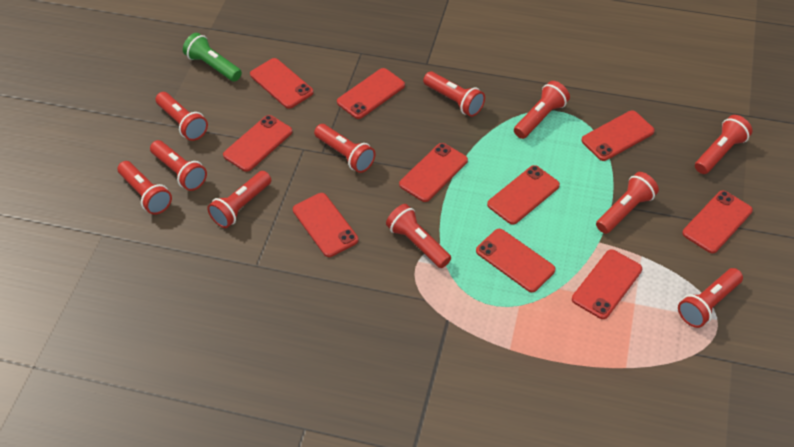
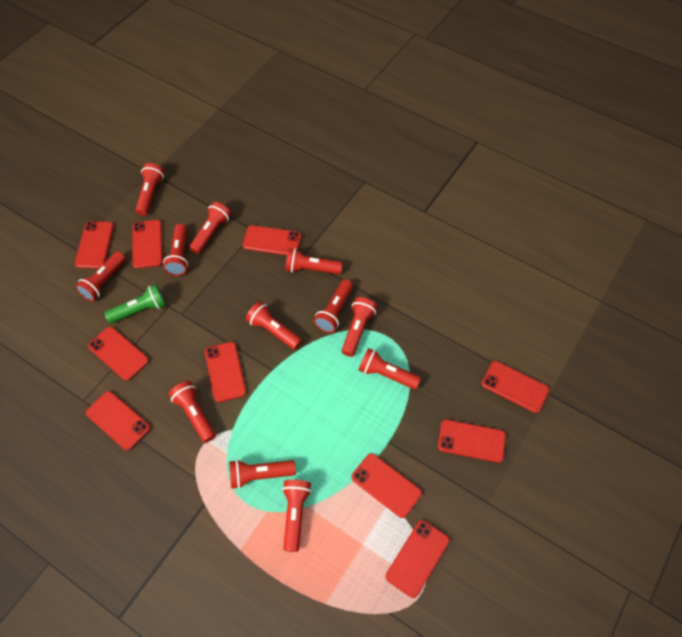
red flashlight: [118,161,172,215] [150,140,207,191] [156,92,208,141] [207,171,271,228] [314,124,375,173] [386,204,451,268] [423,72,485,117] [514,81,570,139] [596,172,659,234] [678,268,743,328] [695,115,753,174] = 11 -> [75,251,126,301] [136,163,164,216] [163,224,188,276] [169,381,216,443] [189,202,231,254] [229,460,296,489] [246,302,302,350] [282,480,311,552] [285,248,342,274] [314,280,353,333] [342,297,377,357] [359,348,421,389] = 12

